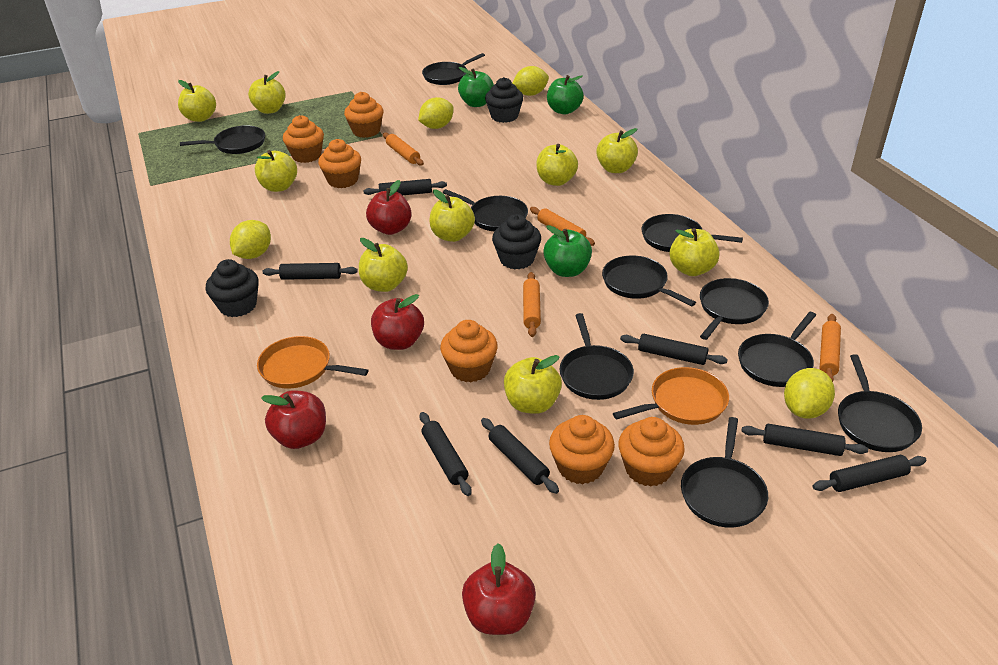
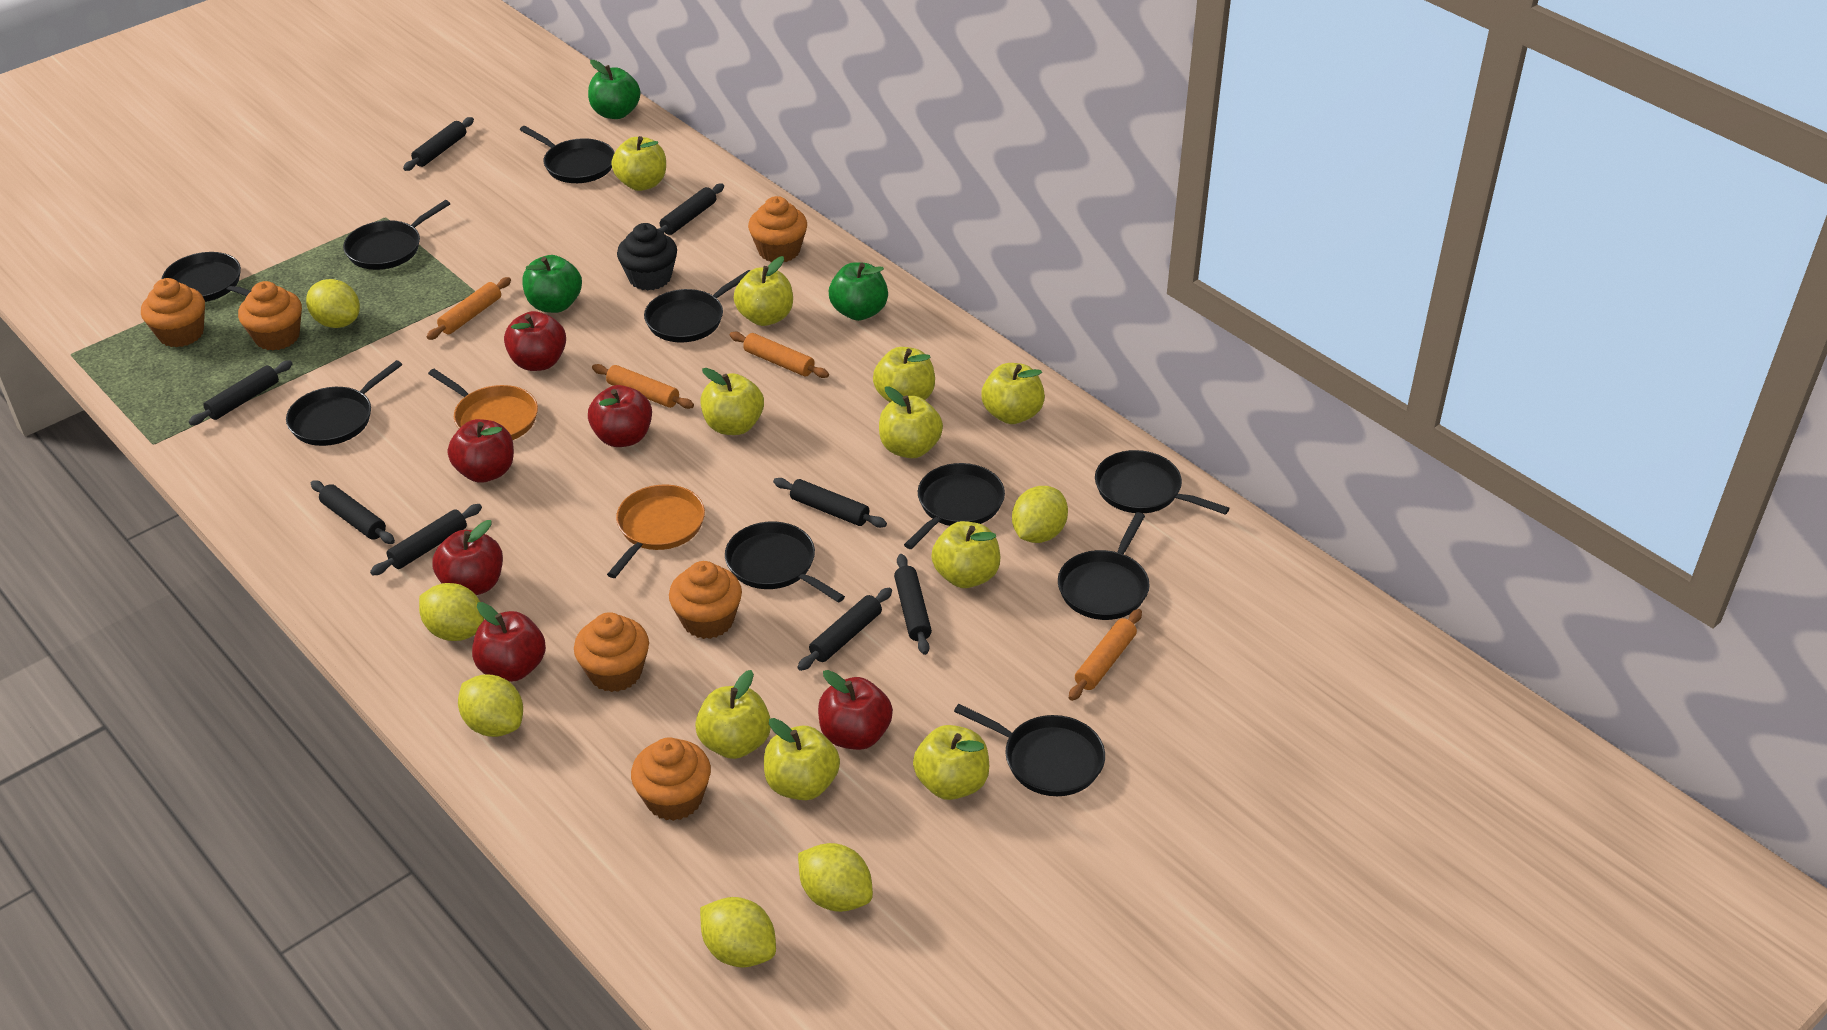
black cupcake: [206,259,259,317] [485,77,523,123] [492,214,541,269] = 3 -> [617,223,677,291] = 1
black rolling pin: [263,263,358,280] [363,179,447,195] [420,412,472,496] [481,418,559,494] [620,334,728,365] [742,424,868,456] [812,455,927,492] = 7 -> [189,360,293,425] [311,480,395,544] [370,504,482,576] [403,117,474,171] [658,184,724,235] [773,478,887,528] [798,587,892,671] [894,554,932,655] = 8
red apple: [261,390,326,449] [366,180,412,235] [371,294,424,350] [462,543,536,635] = 4 -> [432,520,503,595] [448,419,514,483] [472,602,546,682] [504,311,566,371] [588,385,652,447] [818,670,893,750] = 6
yellow apple: [178,80,216,122] [248,71,286,114] [255,150,297,192] [359,238,408,292] [429,190,475,242] [504,355,562,414] [537,144,578,186] [596,128,638,173] [669,228,720,276] = 9 -> [611,136,666,191] [695,670,771,759] [700,368,764,435] [734,256,793,326] [764,718,840,800] [873,347,935,402] [879,386,943,458] [913,725,989,800] [931,521,1000,588] [981,363,1045,424] = 10
yellow lemon: [230,220,271,259] [418,97,454,129] [512,66,549,96] [784,368,835,419] = 4 -> [306,279,360,328] [419,583,484,641] [458,674,523,737] [700,897,776,968] [798,843,873,912] [1012,486,1068,543] = 6

